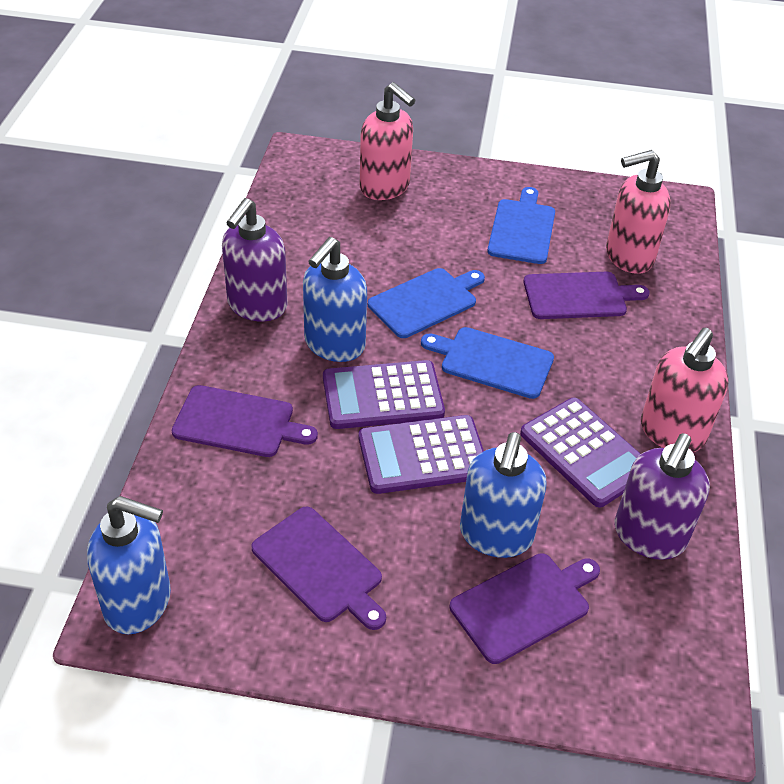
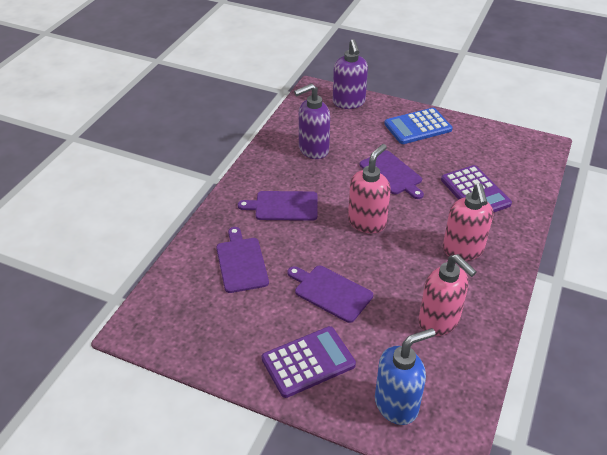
blue calculator: none = 0 -> [384,108,453,144] = 1
blue cutting board: [368,268,485,338] [421,327,554,399] [487,187,555,264] = 3 -> none = 0
blue soap dispenser: [87,496,171,635] [303,237,367,362] [460,432,547,558] = 3 -> [375,328,436,425] = 1
purple calculator: [323,360,445,429] [359,415,484,494] [520,398,640,507] = 3 -> [261,326,356,398] [441,165,512,213] = 2

